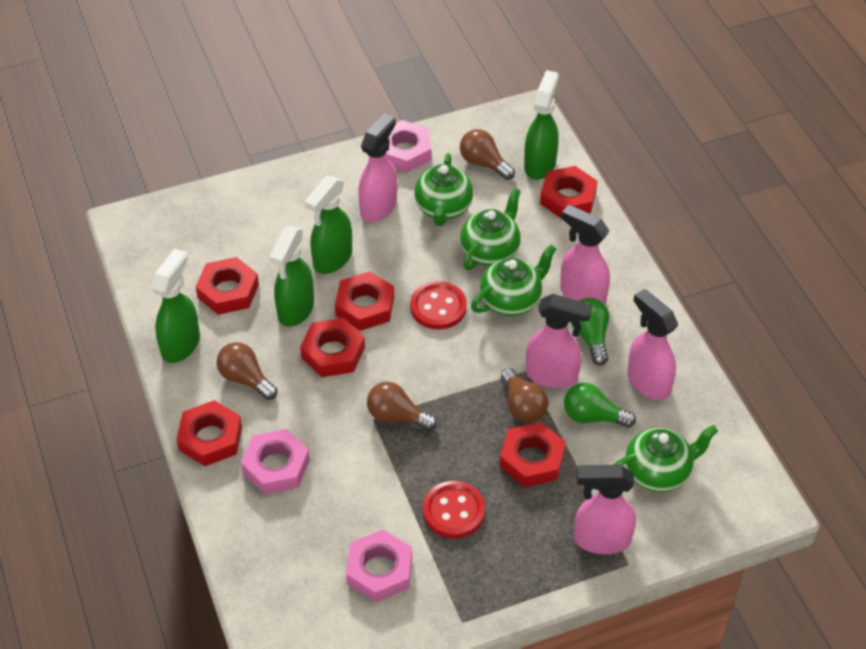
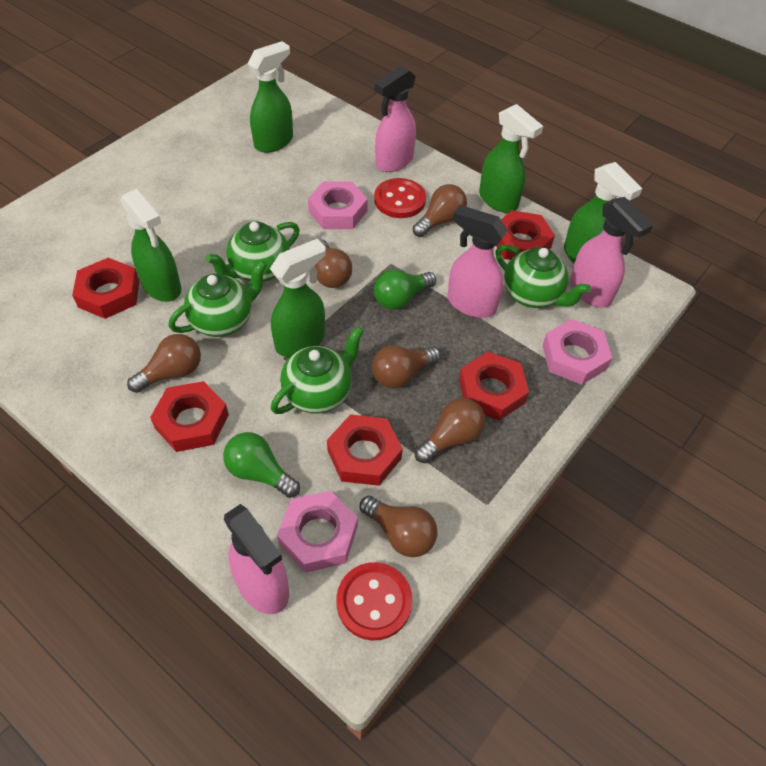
brown light bulb: [216,342,277,400] [367,382,437,431] [460,129,515,180] [501,368,549,423] = 4 -> [127,334,201,393] [314,239,352,288] [360,496,438,557] [372,345,441,388] [413,184,467,237] [415,398,485,463] = 6
green spray bottle: [151,249,200,363] [270,227,314,327] [305,176,352,274] [524,70,559,180] = 4 -> [121,189,181,302] [247,41,293,153] [270,239,326,357] [479,104,543,213] [564,162,643,263] = 5
pink spray bottle: [358,113,397,222] [526,294,592,388] [560,205,610,304] [574,465,636,554] [627,289,678,400] = 5 -> [224,504,289,614] [375,66,416,172] [448,205,508,318] [570,197,653,307] = 4
red nut: [176,400,242,466] [195,257,259,315] [300,318,365,377] [335,271,394,331] [499,422,566,487] [540,166,598,219] = 6 -> [72,258,139,319] [150,381,229,452] [327,414,403,486] [459,352,529,421] [496,210,555,260] = 5

